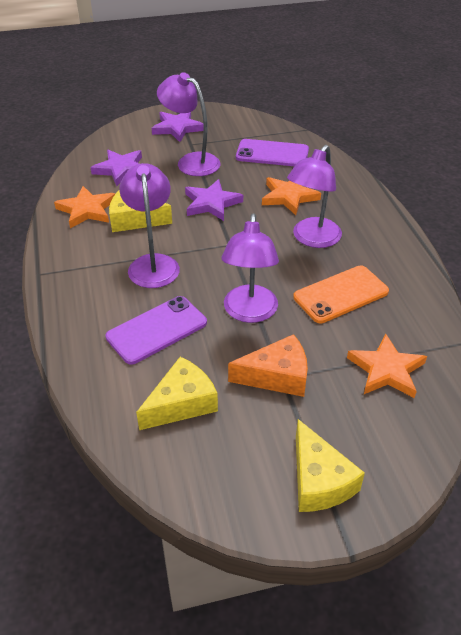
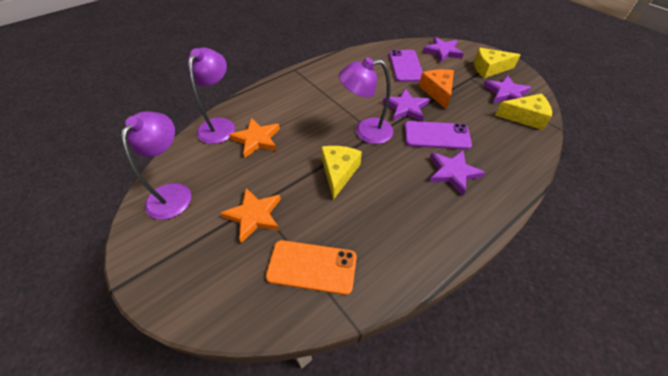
orange star: [54,186,115,228] [262,177,321,215] [347,333,427,398] = 3 -> [221,188,281,243] [229,118,280,158] = 2
purple lamp: [119,163,180,288] [157,72,220,176] [222,213,279,323] [287,145,342,248] = 4 -> [121,111,191,220] [187,48,235,144] [339,57,393,144] = 3
purple star: [90,150,142,186] [152,112,203,142] [185,179,243,221] = 3 -> [383,88,430,122] [423,37,464,63] [429,150,485,196] [483,75,531,103] = 4

